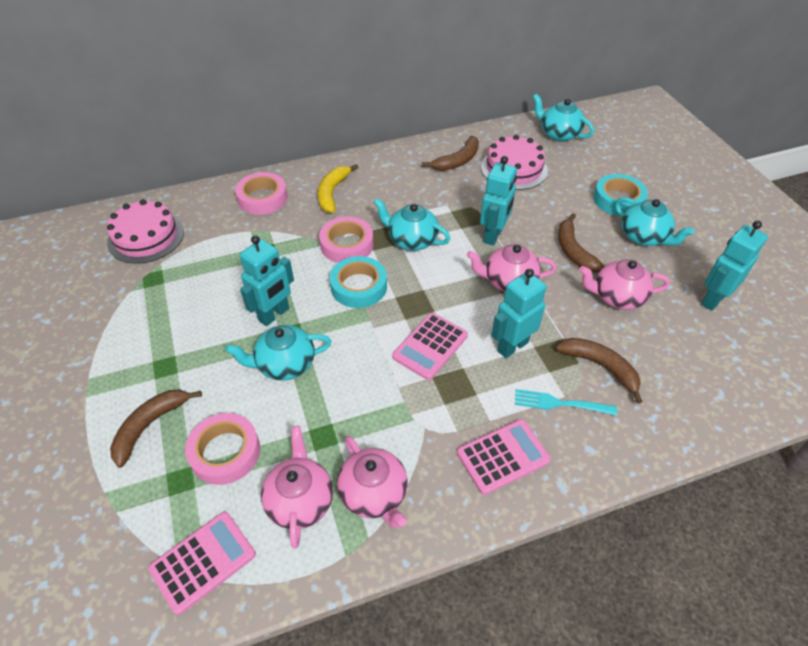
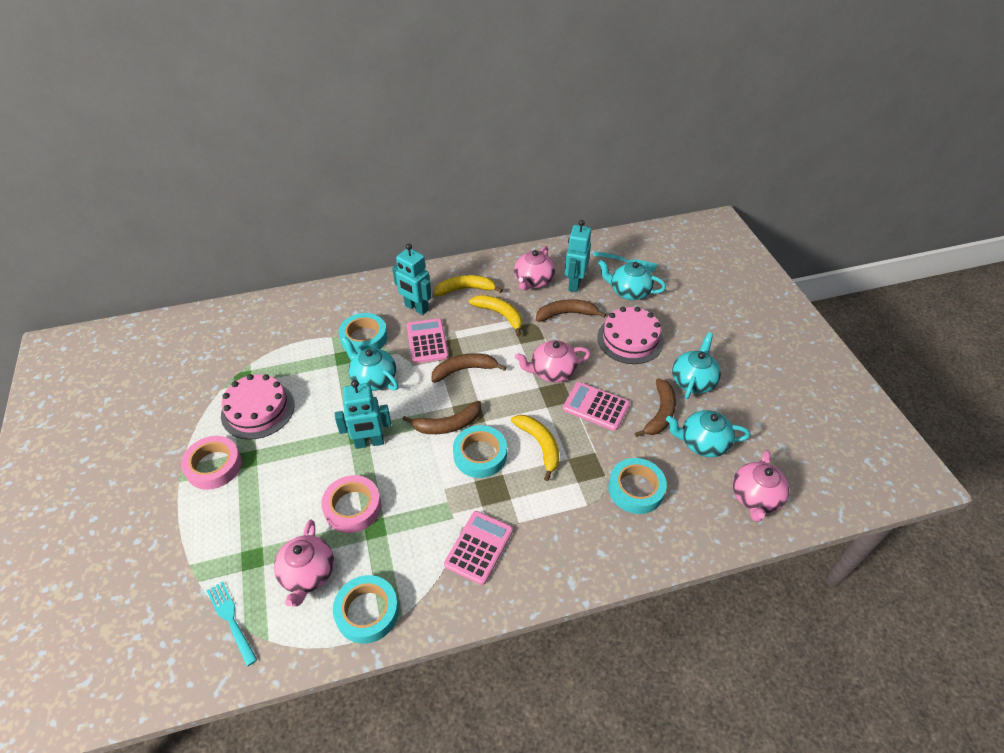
pink tape: [185,413,260,485] [235,172,288,215] [319,217,374,263] = 3 -> [181,436,242,490] [321,475,381,533] = 2
turquoise fork: [515,389,617,416] = 1 -> [207,581,257,666] [593,251,657,272] = 2
turquoise robot: [239,236,294,326] [480,156,517,246] [491,269,546,358] [701,220,768,311] = 4 -> [335,380,391,449] [392,244,432,315] [565,220,591,292] = 3
turquoise tape: [330,256,387,308] [593,174,648,216] = 2 -> [333,575,399,644] [339,313,388,353] [453,425,507,478] [608,458,667,514] = 4
yellow banana: [318,164,359,213] = 1 -> [434,275,503,296] [469,295,522,336] [511,415,559,481] = 3

